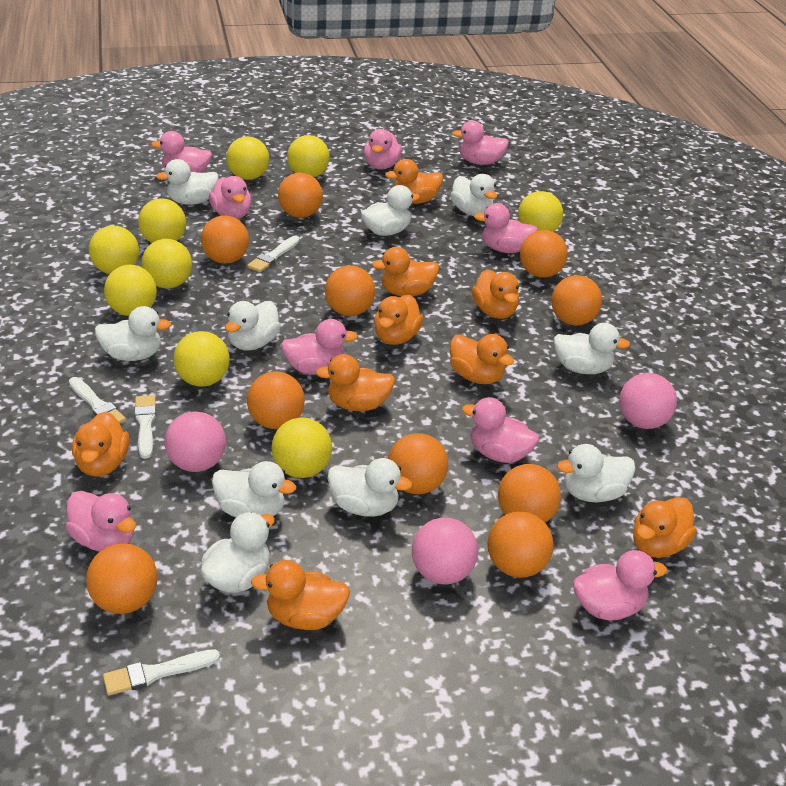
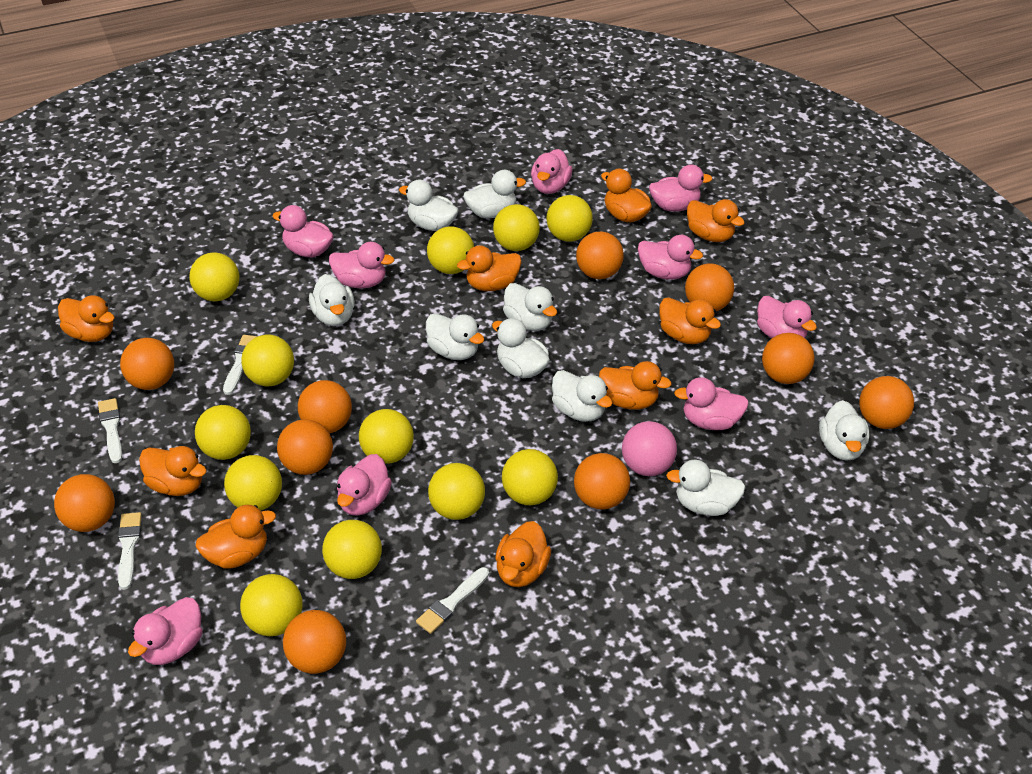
pink ball: [164,411,226,472] [412,518,478,585] [619,373,677,429] = 3 -> [622,421,677,476] = 1
white duck: [95,306,171,361] [156,159,219,205] [201,512,275,593] [212,461,296,517] [225,301,281,350] [327,458,412,517] [361,185,420,236] [450,174,497,216] [554,323,630,374] [557,444,636,502] = 10 -> [309,274,355,326] [399,180,459,231] [426,313,484,360] [463,170,526,218] [492,318,550,378] [503,283,557,331] [552,370,613,422] [666,460,746,516] [819,400,870,461] = 9
yellow ball: [89,226,139,274] [104,265,157,316] [138,198,186,243] [141,239,192,288] [173,331,230,387] [226,136,269,180] [272,418,332,478] [287,135,330,177] [518,191,563,232] = 9 -> [189,252,239,301] [195,405,251,460] [224,455,282,511] [240,574,303,636] [241,335,294,386] [322,520,382,579] [359,409,414,464] [427,226,474,274] [428,463,485,520] [493,204,540,251] [502,449,558,505] [547,195,593,242] = 12

